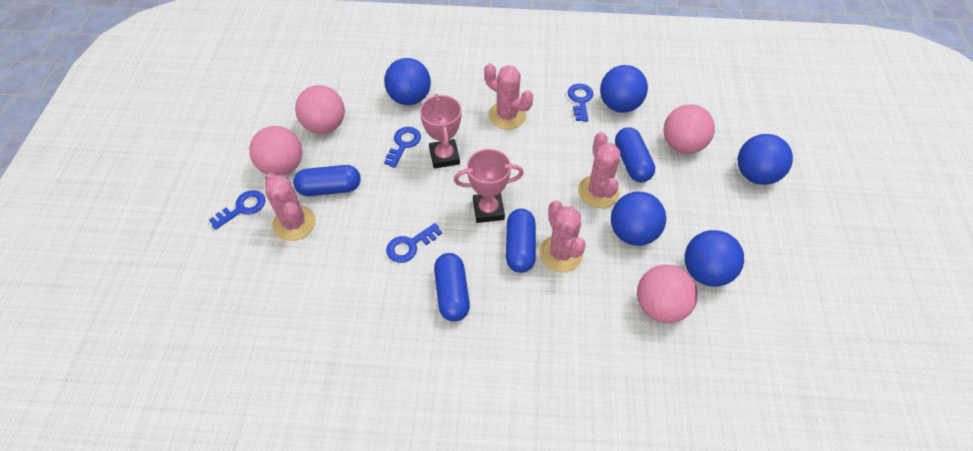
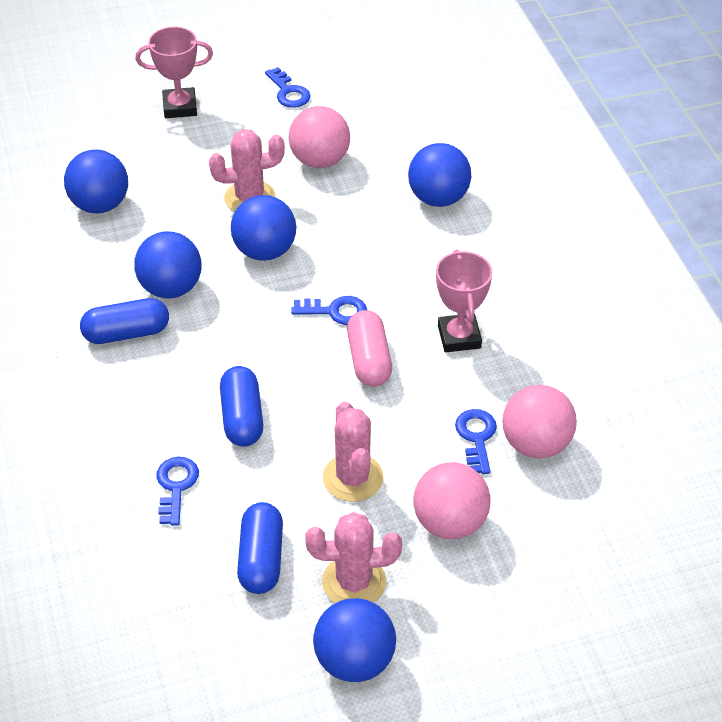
blue capsule: [293,165,361,196] [434,253,470,322] [506,209,536,273] [615,127,655,182] = 4 -> [80,298,169,344] [220,366,263,447] [237,502,283,594] = 3
pink ball: [249,126,302,176] [295,85,345,134] [637,265,698,323] [663,104,715,154] = 4 -> [289,106,350,168] [414,462,491,539] [502,385,577,459] = 3
pink cactus: [265,173,316,241] [484,63,533,129] [539,200,586,272] [578,132,621,208] = 4 -> [209,129,285,212] [305,512,402,603] [323,402,384,502] = 3
pink capsule: none = 0 -> [347,310,392,387] = 1

